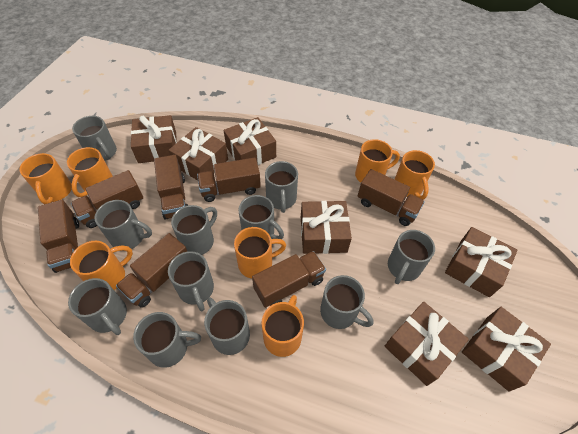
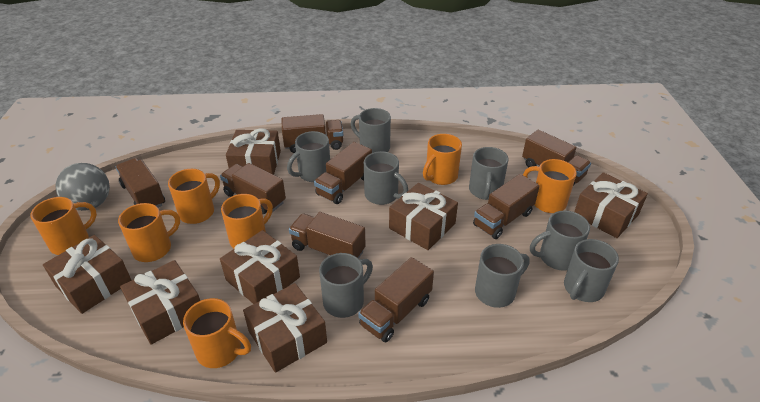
brown truck: [38,200,79,273] [71,170,143,228] [116,233,188,308] [154,155,188,220] [197,158,261,202] [252,251,326,308] [358,169,425,226] = 7 -> [116,158,165,208] [220,163,286,214] [282,114,343,153] [289,212,366,259] [314,142,372,204] [358,257,434,342] [473,174,540,239] [522,130,591,186] = 8
grey ball: none = 0 -> [56,163,110,211] = 1
grey mug: [68,278,127,335] [72,116,117,161] [95,200,152,251] [133,312,201,368] [168,251,214,311] [171,205,217,255] [204,298,250,355] [238,195,284,239] [265,161,298,213] [320,275,373,329] [388,230,435,284] = 11 -> [287,131,330,182] [319,253,373,318] [351,108,391,153] [364,151,408,205] [469,147,509,200] [475,244,530,308] [530,210,590,271] [564,239,619,302] = 8

